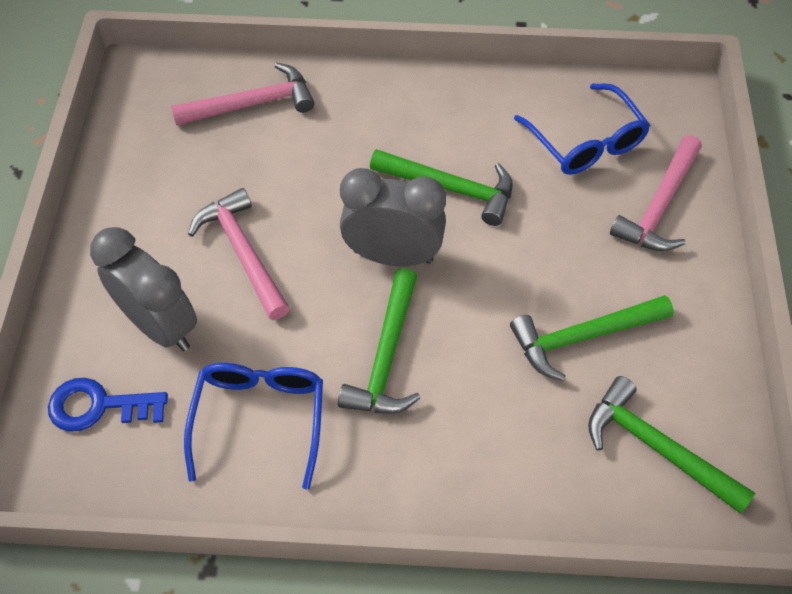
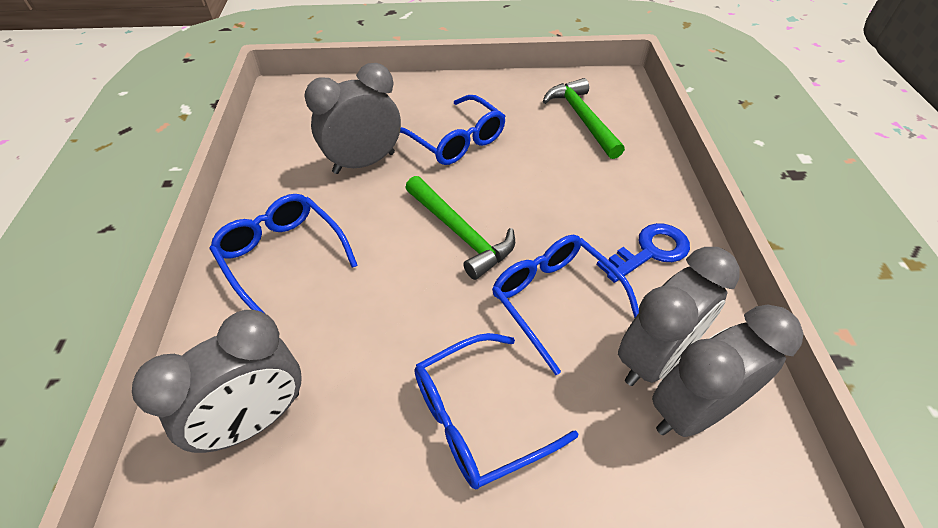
blue glasses: [184,363,323,490] [514,84,650,175] = 2 -> [209,194,358,313] [400,95,506,165] [415,333,578,490] [492,235,639,375] = 4
green hammer: [338,268,420,414] [370,149,513,226] [510,295,674,381] [588,376,755,514] = 4 -> [405,176,515,280] [543,78,625,159] = 2
grey clock: [90,227,197,351] [340,168,446,266] = 2 -> [132,310,301,453] [305,63,401,174] [618,247,740,386] [652,305,804,437] = 4
pink hammer: [171,63,314,126] [188,188,290,320] [610,135,702,251] = 3 -> none = 0

